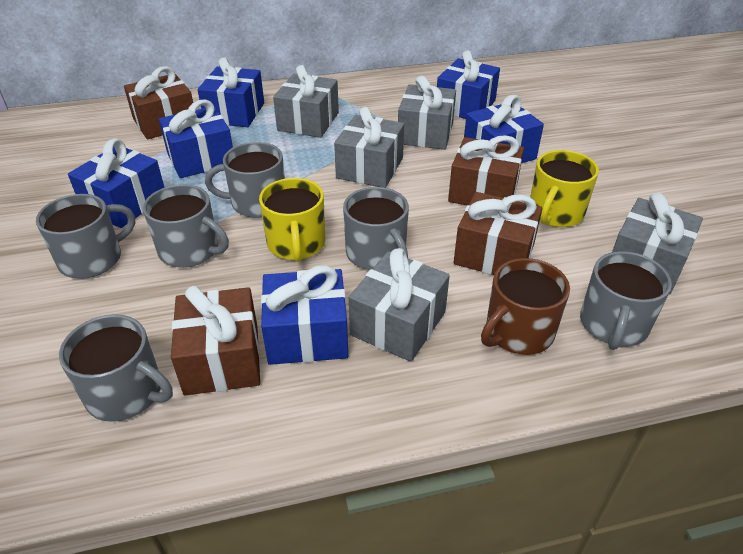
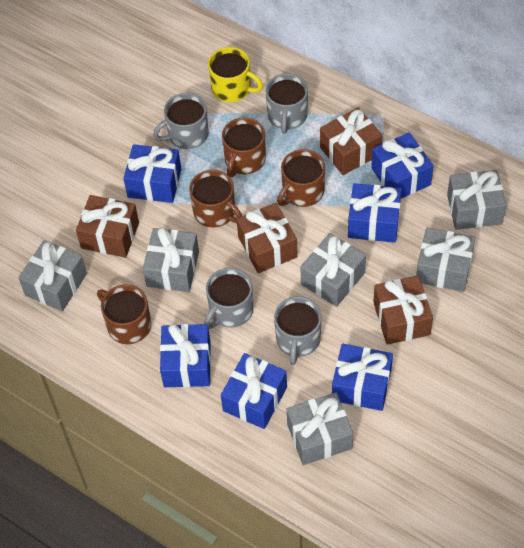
brown mug: [481,258,570,355] = 1 -> [97,284,151,344] [189,170,242,228] [222,118,266,177] [277,149,325,207] = 4
grey gift: [273,65,339,138] [334,107,404,188] [349,248,450,362] [398,76,456,150] [612,193,703,294] = 5 -> [18,240,87,311] [143,227,199,292] [286,392,353,465] [301,233,366,307] [416,228,475,292] [447,170,506,230] = 6
grey mug: [36,194,135,279] [59,314,173,422] [143,184,229,268] [205,142,285,218] [343,187,409,270] [580,251,672,350] = 6 -> [153,93,209,149] [204,268,254,329] [266,73,308,134] [274,296,322,365] = 4
yellow mug: [259,178,325,262] [530,150,599,227] = 2 -> [208,47,263,102] = 1

